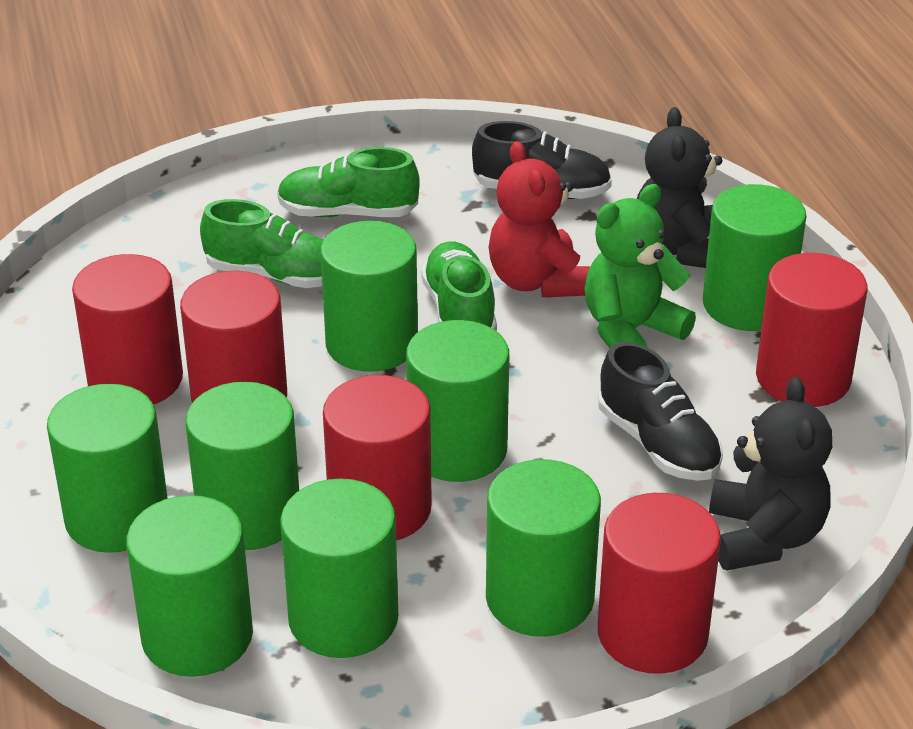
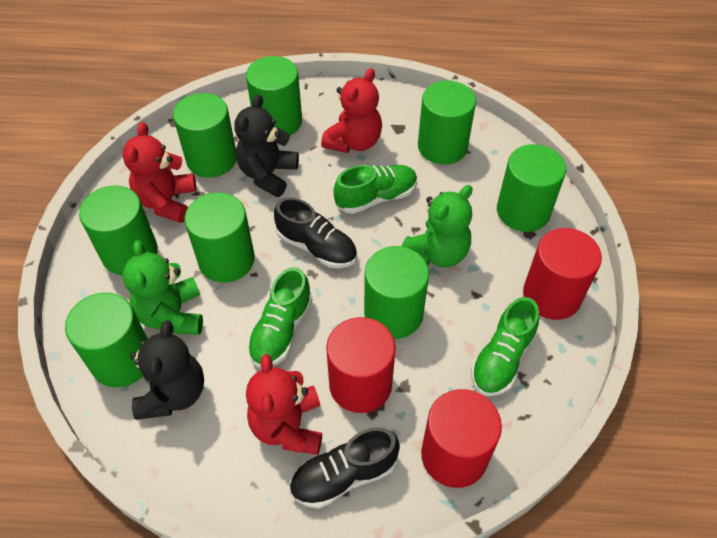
green teddy bear: [584,184,696,348] = 1 -> [122,240,203,335] [402,185,472,267] = 2
red cylinder: [72,254,183,404] [180,271,287,403] [323,375,432,540] [598,493,721,674] [756,253,867,407] = 5 -> [326,317,396,413] [421,389,502,488] [523,228,602,320] = 3
red teddy bear: [489,141,590,298] = 1 -> [123,122,196,223] [246,354,322,455] [321,68,382,153] = 3

